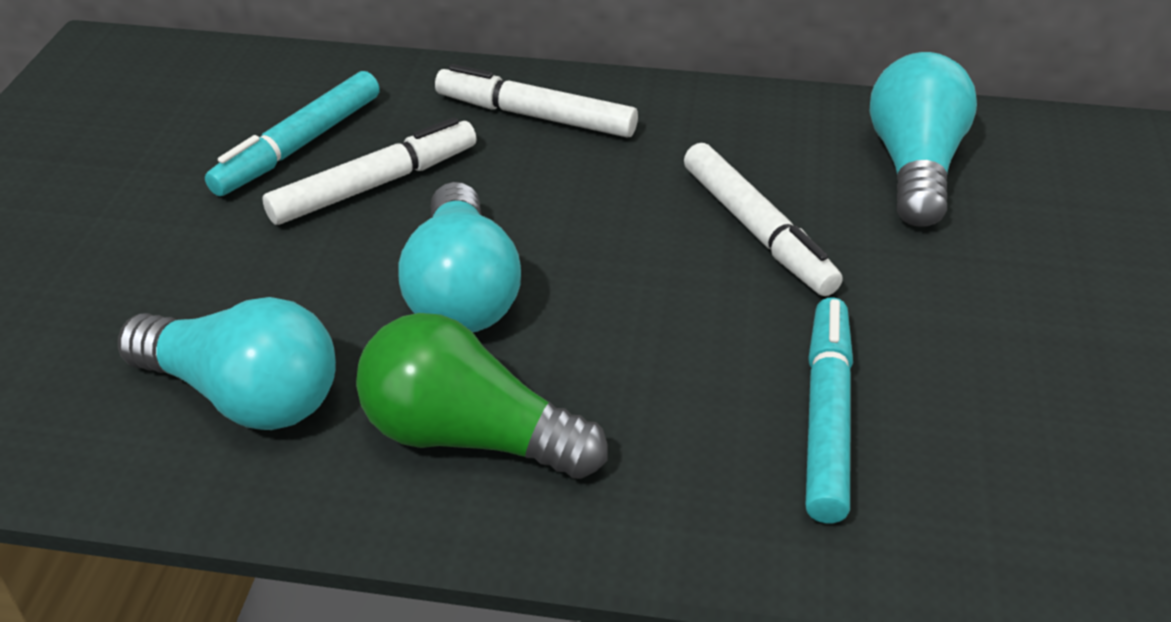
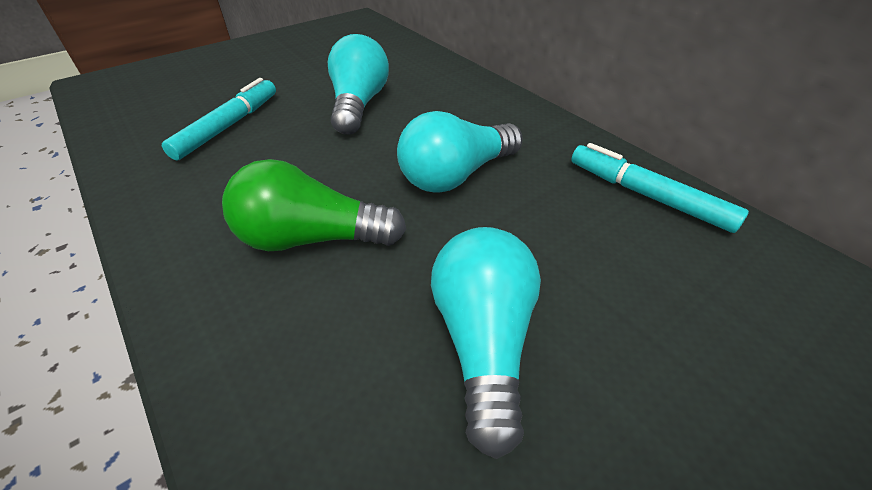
white marker: [263,117,476,225] [435,64,638,137] [684,143,843,296] = 3 -> none = 0

